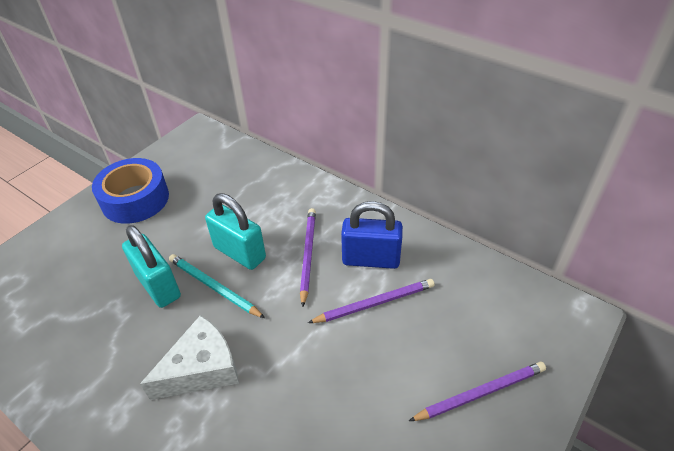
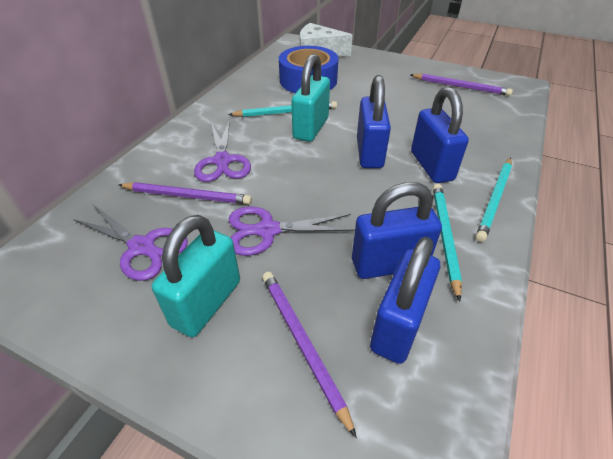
blue padlock: [341,201,403,269] = 1 -> [352,182,442,279] [357,75,391,168] [370,237,440,364] [411,87,469,183] = 4
purple scissors: none = 0 -> [73,205,188,281] [194,119,251,182] [229,206,355,256] = 3
turquoise pencil: [169,254,265,318] = 1 -> [228,101,337,117] [433,184,462,302] [476,158,512,242] = 3

